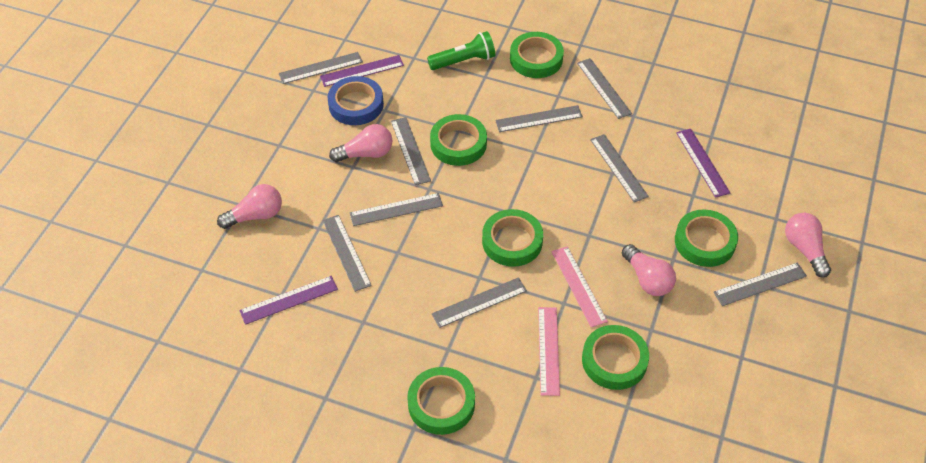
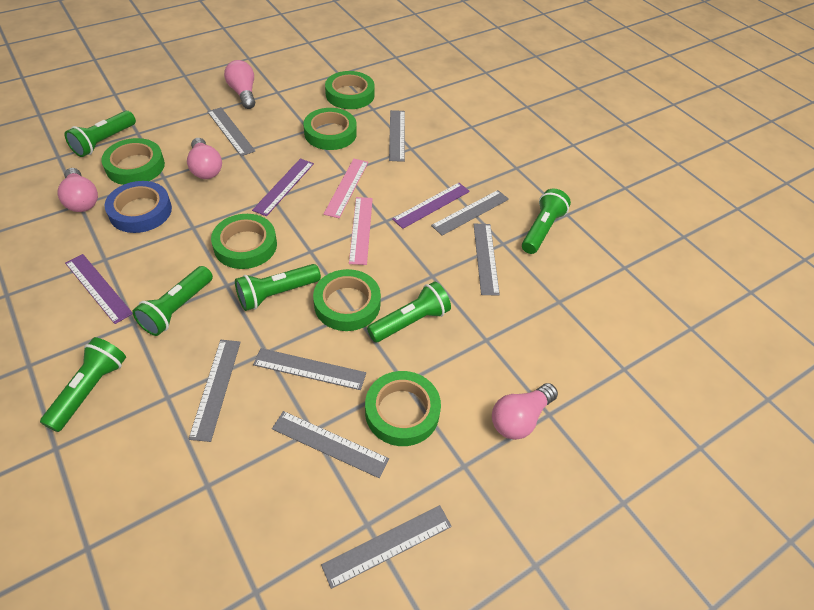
green flashlight: [427,31,495,70] = 1 -> [40,337,126,432] [64,111,136,157] [132,266,213,336] [235,264,321,311] [367,281,451,342] [522,189,571,254] = 6
grey ruler: [279,52,363,84] [322,215,372,292] [350,193,443,226] [391,117,431,185] [432,277,527,328] [495,105,583,132] [577,58,632,119] [590,134,649,202] [713,263,807,306] = 9 -> [189,340,241,442] [207,107,255,156] [253,348,366,390] [272,411,389,478] [321,505,452,589] [389,110,405,162] [431,190,509,236] [473,224,500,296] = 8

